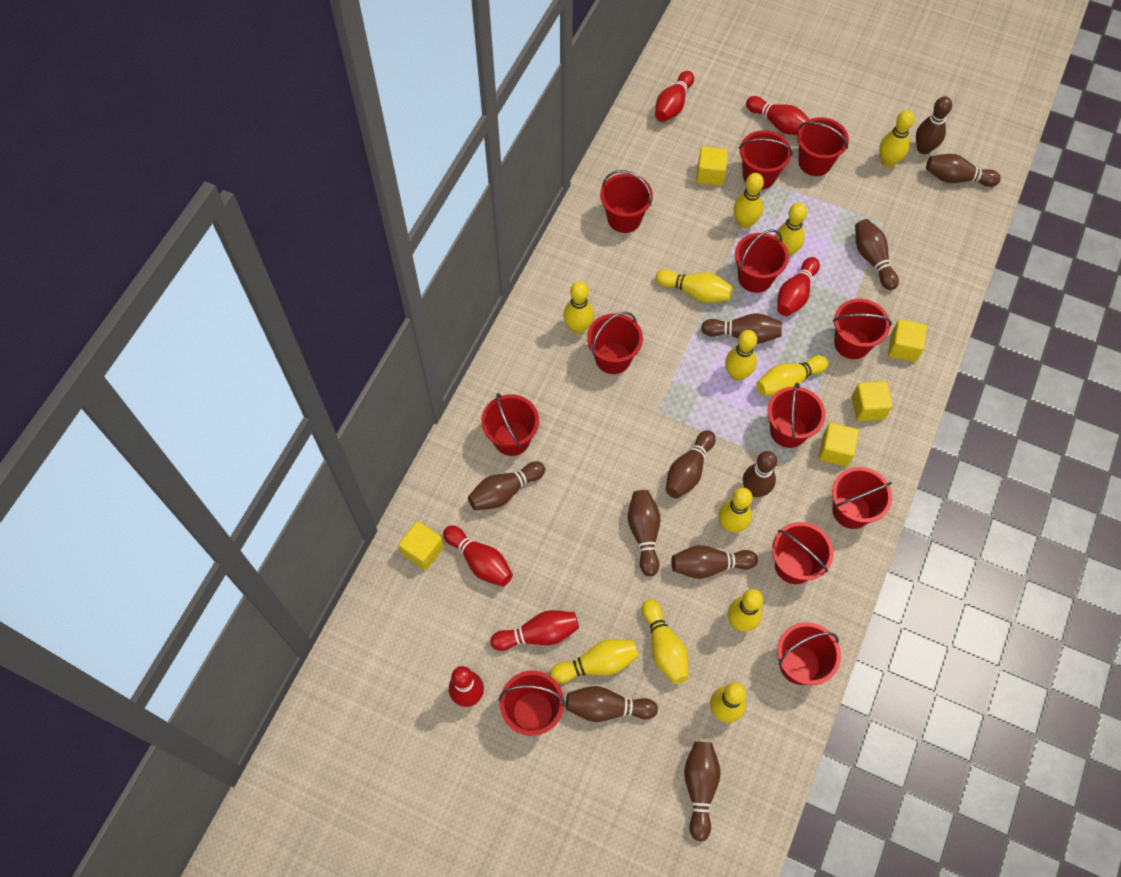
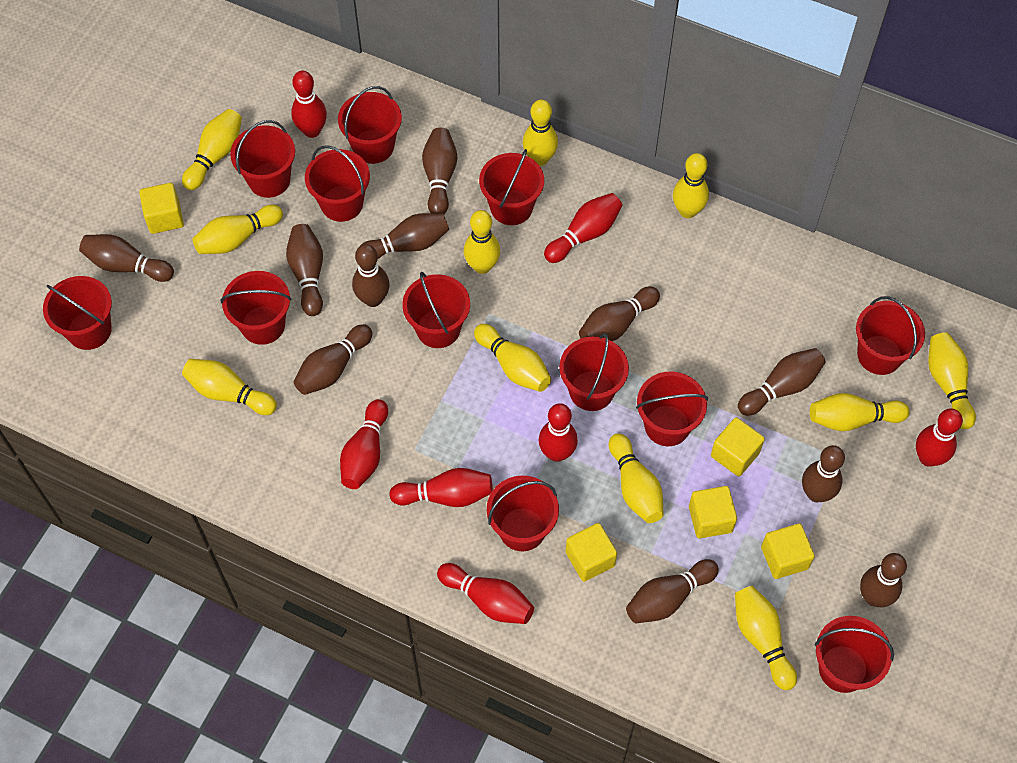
red bowling pin: [443,525,513,587] [449,666,484,707] [490,610,579,651] [655,71,694,122] [746,96,810,135] [777,257,820,316] = 6 -> [291,71,327,138] [340,399,388,489] [389,468,493,507] [437,563,534,624] [539,403,578,462] [544,193,622,263] [916,408,963,467] = 7
yellow bowling pin: [550,639,639,684] [564,281,594,334] [642,599,689,684] [656,269,733,303] [710,682,746,722] [719,488,753,533] [725,330,757,381] [728,589,763,632] [734,173,764,229] [756,355,828,396] [775,203,807,257] [879,110,915,168] = 12 -> [182,109,242,190] [182,359,277,415] [192,205,283,254] [464,210,500,274] [474,324,551,392] [523,99,558,166] [609,433,664,523] [673,153,709,218] [735,586,797,690] [810,393,910,431] [928,332,976,429] = 11

